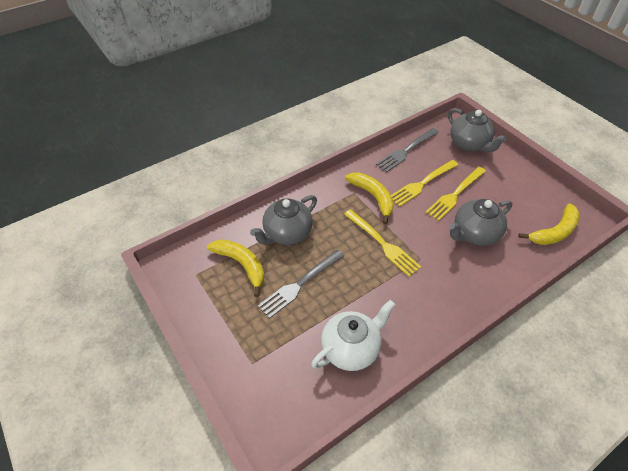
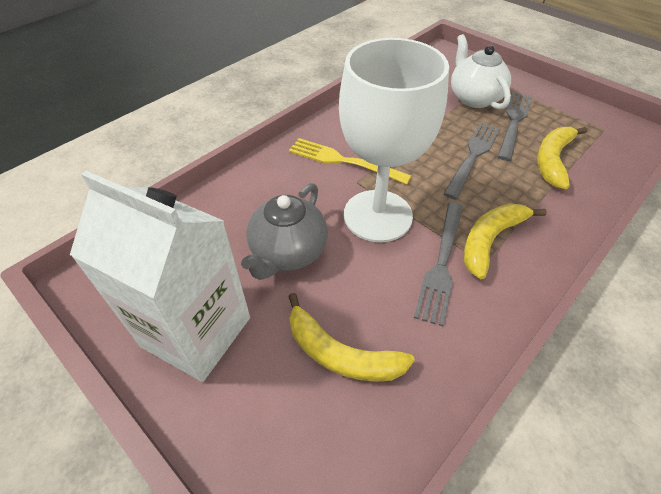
grey fork: [258,250,344,319] [376,128,439,172] = 2 -> [414,202,463,326] [443,122,501,200] [498,92,532,161] = 3
grey teapot: [250,195,317,245] [448,108,507,152] [449,199,512,246] = 3 -> [241,183,328,280] = 1
white carton: none = 0 -> [70,171,250,382] = 1
white goblet: none = 0 -> [339,38,449,242] = 1
yellow fork: [344,209,421,277] [391,160,458,207] [425,167,486,221] = 3 -> [289,138,412,184] = 1

